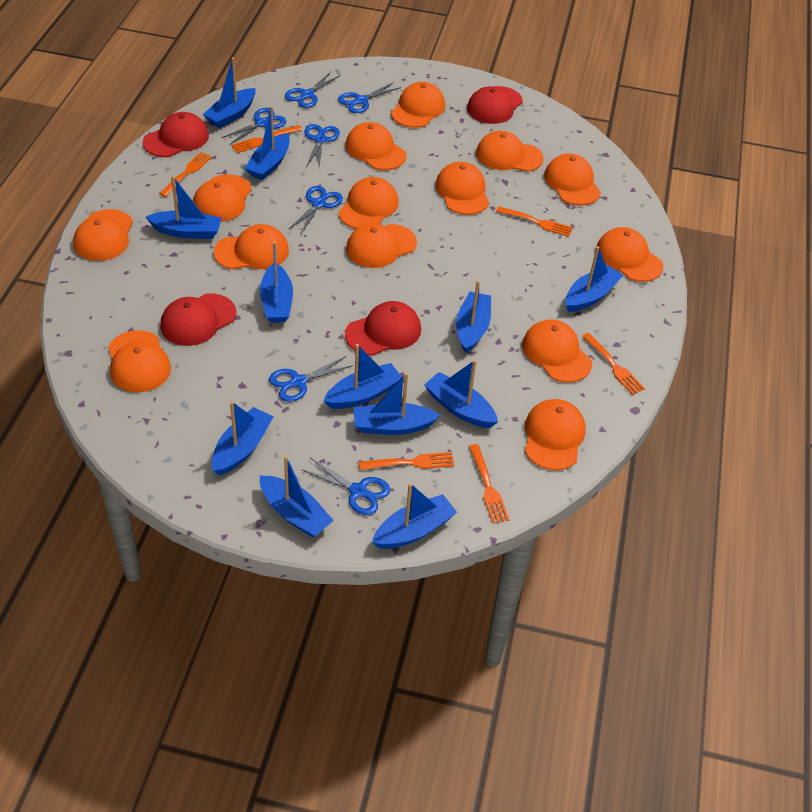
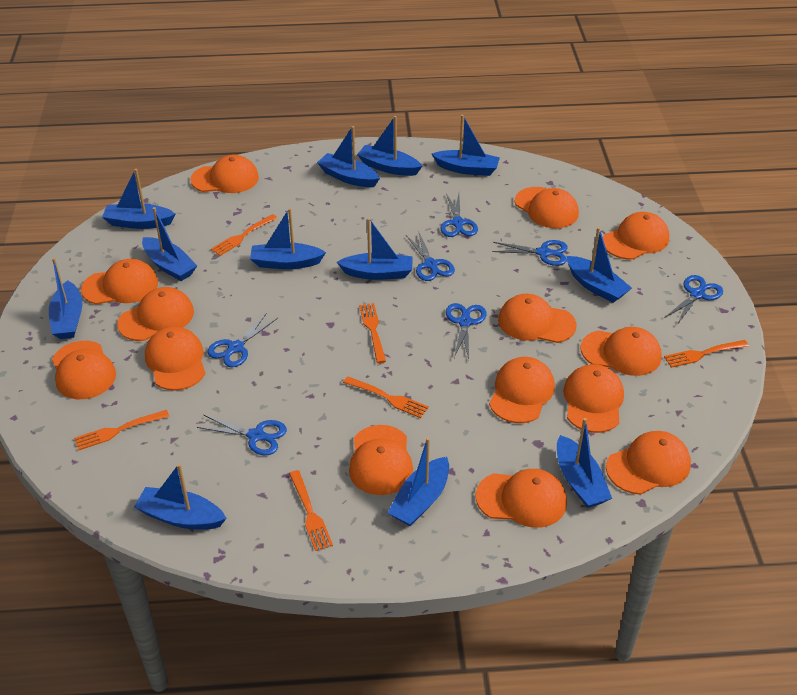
red cap: [143,112,209,157] [160,293,236,346] [345,301,421,356] [467,86,523,124] = 4 -> none = 0

